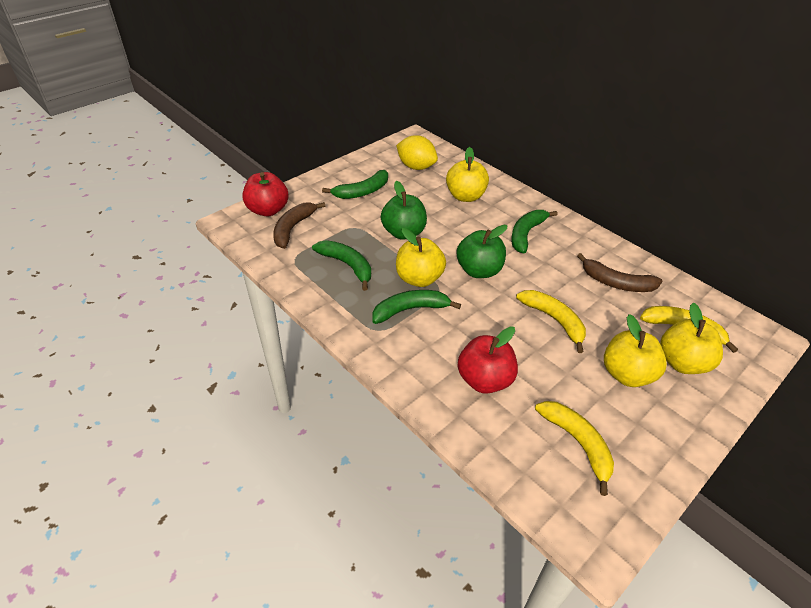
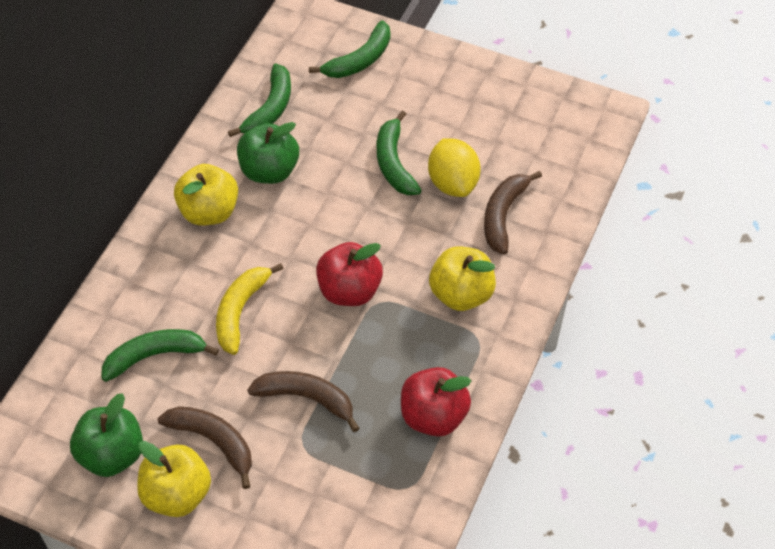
brown banana: [273,202,325,249] [577,253,662,292] = 2 -> [158,406,252,489] [247,371,360,432] [484,171,542,254] = 3
yellow apple: [396,228,446,287] [446,147,489,202] [604,314,667,387] [660,303,723,374] = 4 -> [137,441,211,517] [174,164,238,226] [429,246,496,311] = 3
yellow banana: [516,290,586,353] [535,401,614,496] [640,306,738,353] = 3 -> [216,263,284,355] = 1

